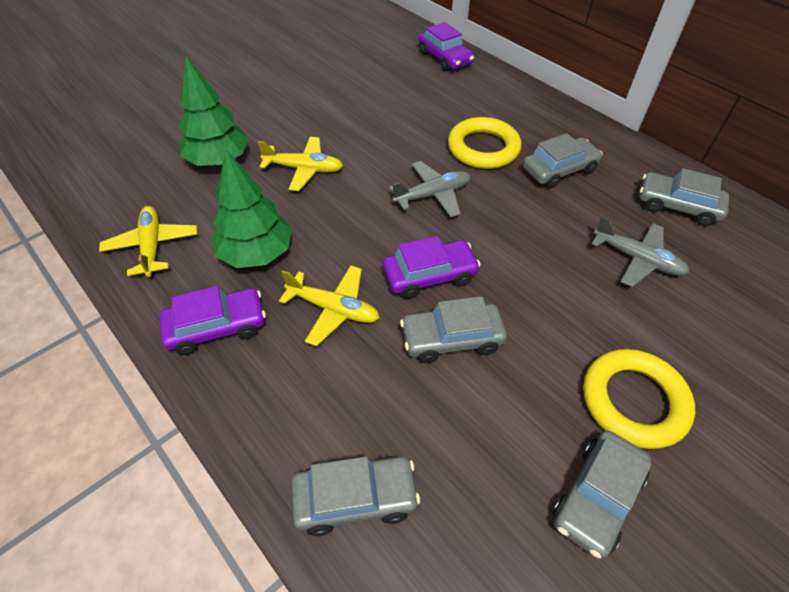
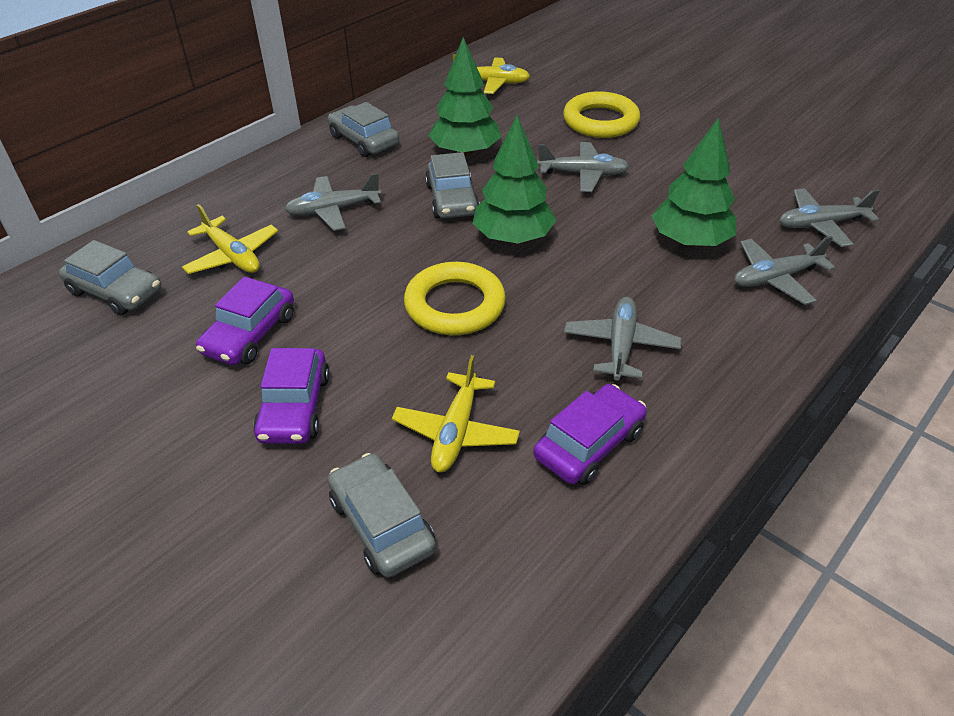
green tree: [179,56,249,166] [211,150,292,268] = 2 -> [428,37,501,157] [472,115,556,244] [652,117,736,247] = 3
grey car: [291,456,420,536] [400,296,507,363] [523,133,603,188] [552,430,651,559] [639,168,729,226] = 5 -> [59,240,161,315] [328,102,399,157] [328,453,436,578] [425,152,480,219] = 4
grey plane: [389,161,471,217] [591,216,689,287] = 2 -> [285,173,381,231] [537,142,630,192] [564,297,681,381] [734,236,835,305] [779,188,880,247] = 5

